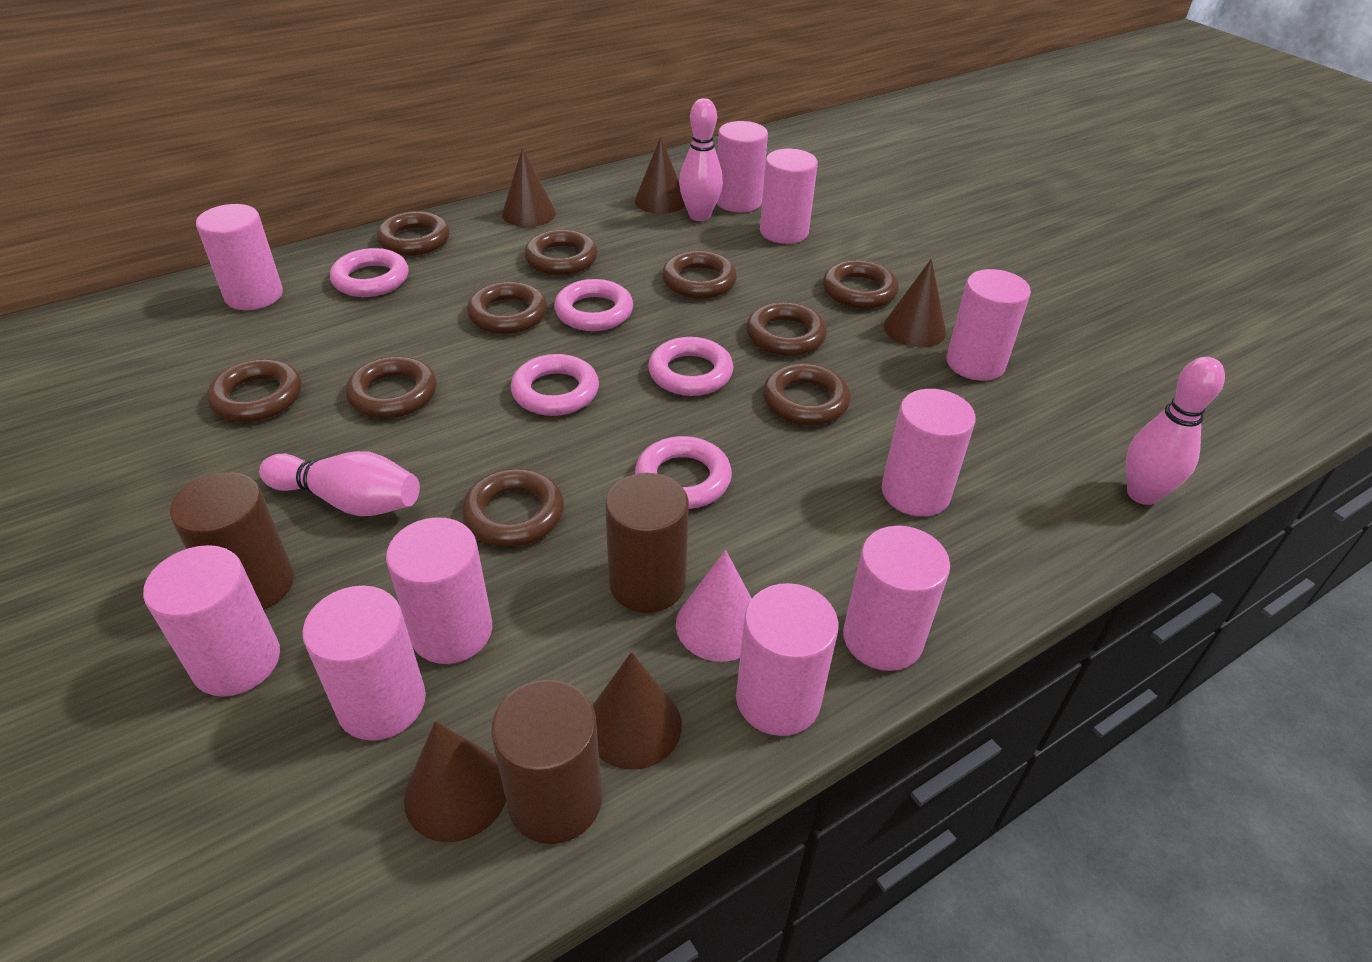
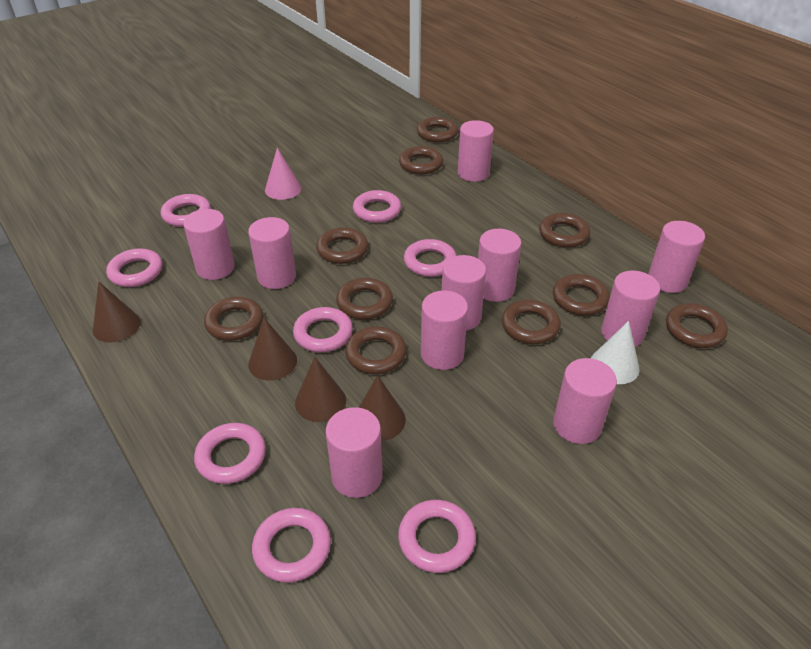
brown cone: [404,721,506,842] [502,148,556,227] [593,652,682,770] [635,137,685,214] [884,259,946,347] = 5 -> [93,282,141,343] [248,318,297,381] [295,357,346,422] [358,375,406,441] = 4
brown cylinder: [170,472,294,610] [491,680,602,844] [605,473,689,613] = 3 -> none = 0
pink bowling pin: [259,451,420,516] [679,98,723,221] [1126,357,1225,505] = 3 -> none = 0
pink ring: [330,248,409,297] [511,354,599,416] [554,279,633,331] [635,436,732,509] [648,337,734,396] = 5 -> [106,248,162,287] [161,194,211,227] [194,423,266,484] [252,508,331,583] [293,307,353,352] [353,190,401,223] [398,500,476,573] [404,239,456,277] = 8
white cone: none = 0 -> [591,321,640,384] = 1

